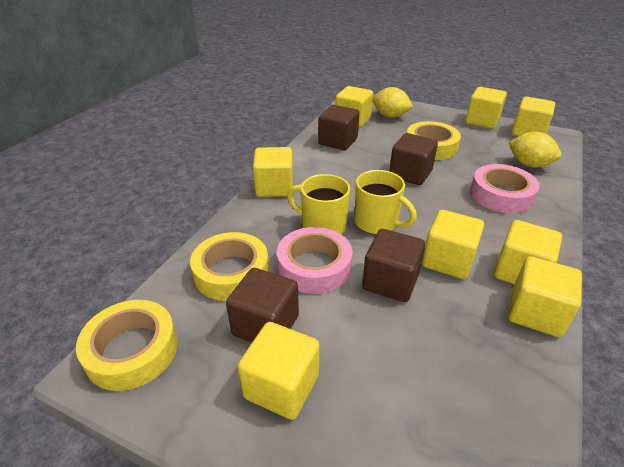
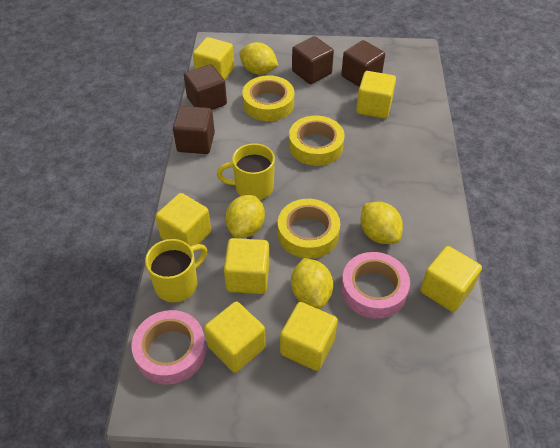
yellow cube: [238,322,320,420] [253,147,293,197] [335,86,373,128] [422,210,484,279] [466,87,507,129] [494,220,562,284] [508,256,582,337] [512,96,555,136] = 8 -> [155,193,211,247] [193,37,234,80] [204,302,266,373] [224,238,269,294] [280,302,338,371] [356,71,396,119] [420,246,482,312] = 7
yellow lemon: [373,87,413,118] [508,132,561,168] = 2 -> [225,195,265,238] [239,42,278,75] [291,258,333,309] [361,202,403,244] = 4

